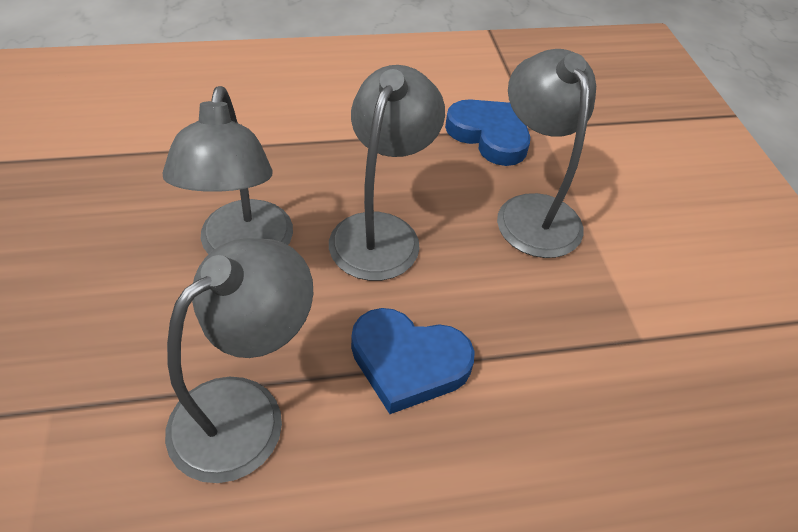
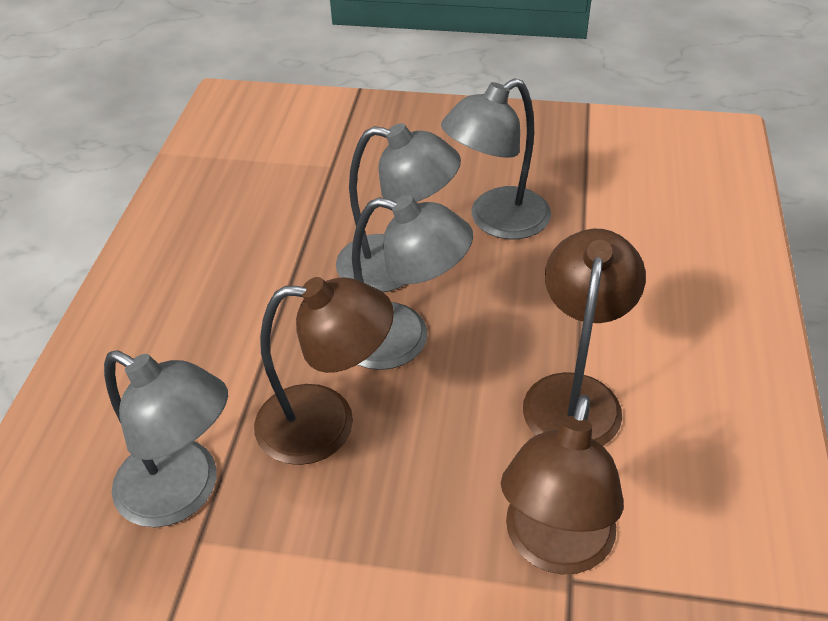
blue heart: [351,308,475,414] [445,99,530,166] = 2 -> none = 0
brown lamp: none = 0 -> [254,277,394,465] [501,395,624,575] [523,229,646,446] = 3

